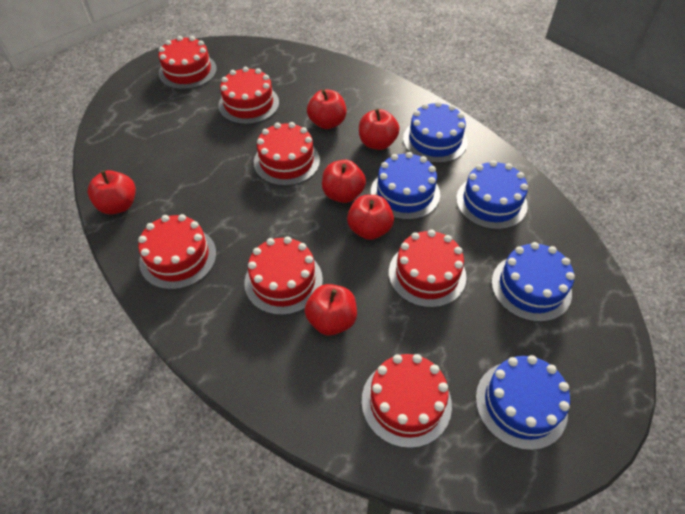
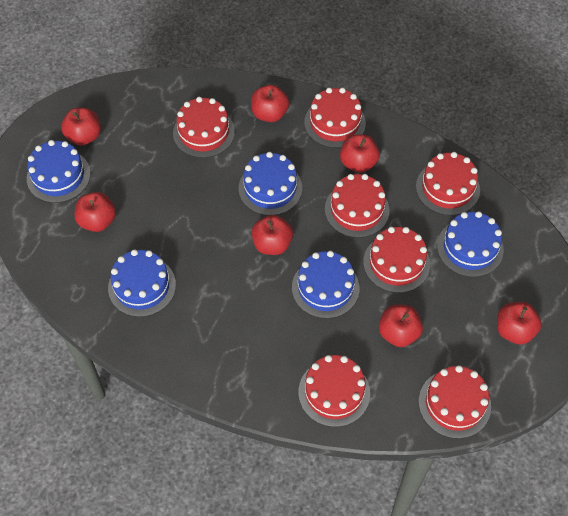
red apple: [88,170,136,214] [304,284,357,335] [307,89,347,129] [322,160,366,203] [347,195,394,240] [359,109,400,150] = 6 -> [61,108,101,146] [74,192,116,232] [251,85,289,122] [252,215,293,255] [340,134,380,173] [379,304,423,347] [497,302,542,344] = 7

